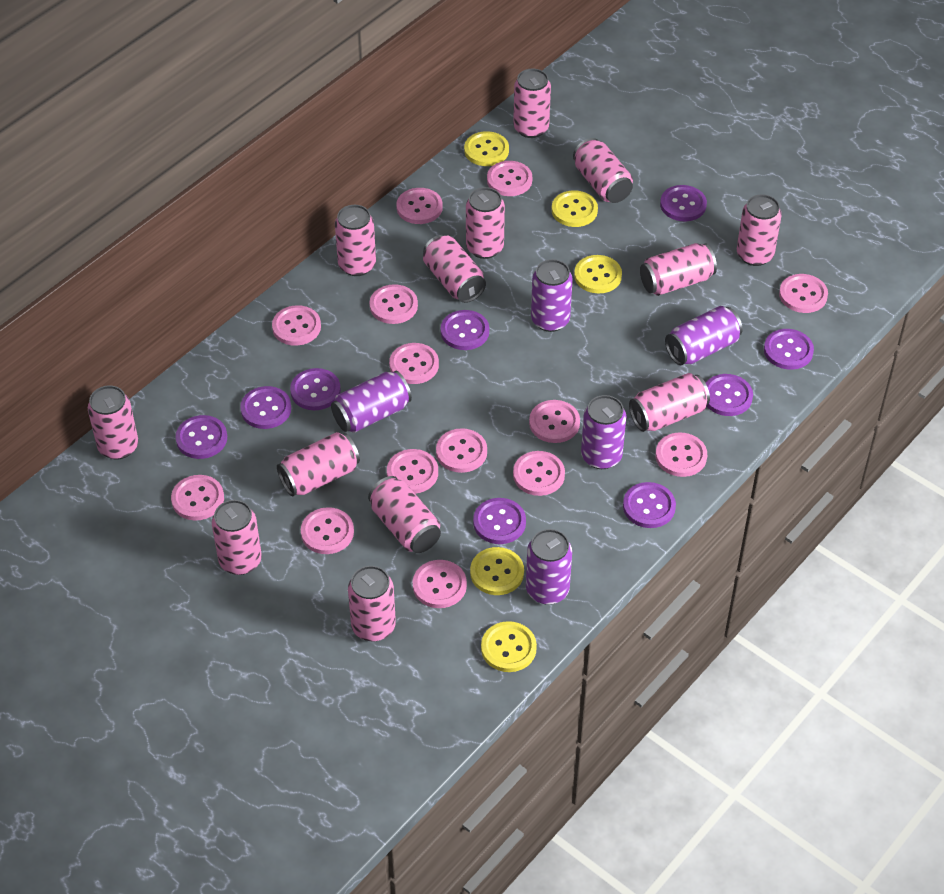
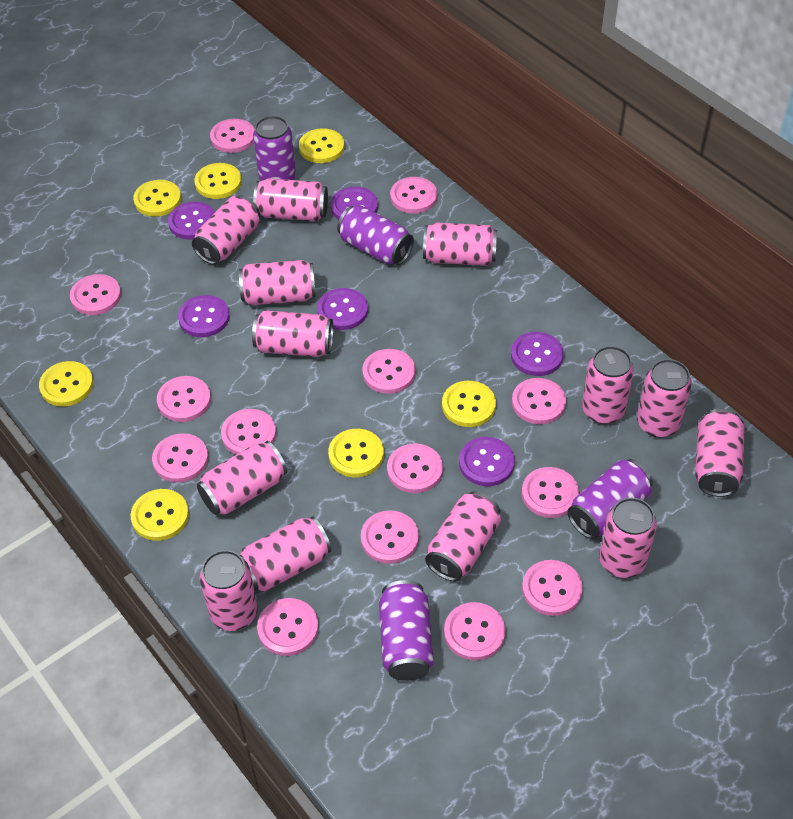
purple button: [175,415,227,459] [240,386,291,429] [290,368,341,410] [441,310,489,350] [473,498,526,544] [623,482,676,528] [660,185,707,221] [706,374,753,416] [764,329,814,370] = 9 -> [168,202,215,240] [178,295,230,337] [317,288,368,330] [331,187,378,220] [459,437,515,486] [511,332,564,376] = 6
purple can: [331,371,412,433] [526,529,572,605] [531,259,573,332] [581,395,626,469] [665,306,743,365] = 5 -> [253,116,296,181] [337,205,414,265] [379,580,434,681] [568,459,653,539] = 4
yellow button: [464,131,509,166] [470,547,524,595] [481,621,537,672] [552,190,598,227] [574,255,622,293] = 5 -> [39,361,93,407] [131,489,189,541] [133,180,181,217] [194,163,242,199] [299,128,344,163] [328,429,384,477] [442,381,496,427] = 7

